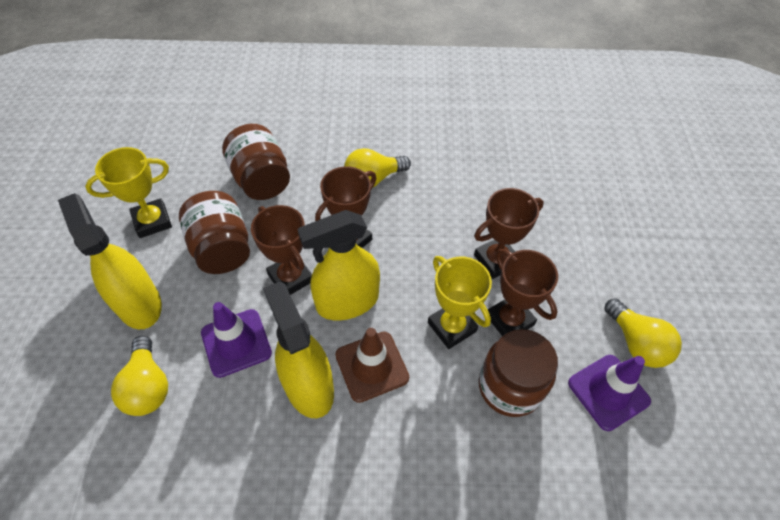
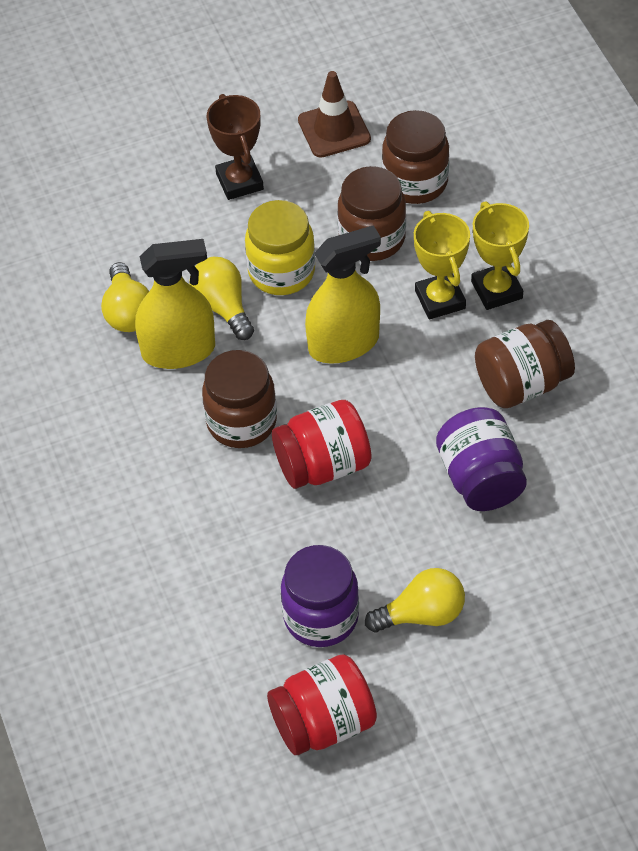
brown jar: [179,191,250,274] [222,124,290,200] [479,329,558,417] = 3 -> [202,350,277,448] [337,166,406,261] [382,110,449,204] [475,320,575,408] = 4
brown trophy: [251,205,312,295] [315,166,377,248] [474,188,544,279] [488,249,558,336] = 4 -> [207,94,264,200] = 1
purple jar: none = 0 -> [281,545,359,647] [436,407,527,511] = 2
purple traffic cone: [201,302,272,378] [568,355,651,431] = 2 -> none = 0
red jar: none = 0 -> [267,654,377,755] [272,400,371,489] = 2
yellow jar: none = 0 -> [245,200,315,295] = 1
yellow spray bottle: [58,193,162,329] [263,281,334,418] [298,210,380,320] = 3 -> [135,239,215,369] [305,225,381,363] = 2

